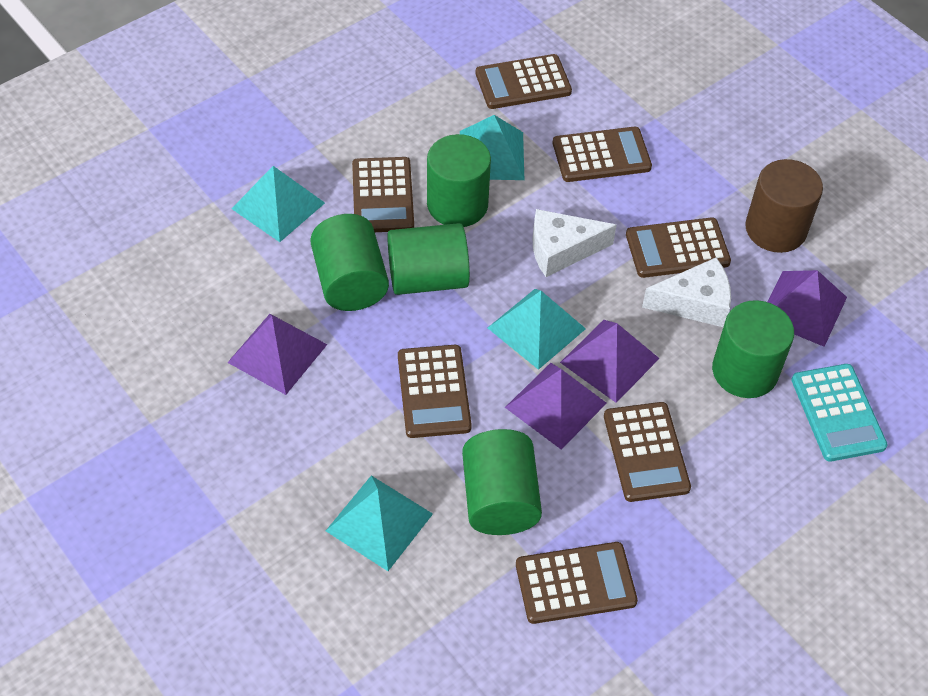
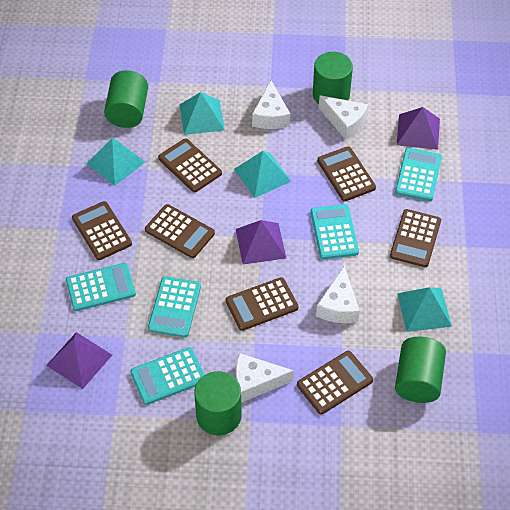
brown cylinder: [745,159,823,253] = 1 -> none = 0
green cylinder: [310,214,389,311] [387,223,470,295] [427,134,491,227] [462,429,542,535] [712,300,794,398] = 5 -> [104,70,148,128] [194,371,242,435] [313,52,353,104] [395,337,446,403] = 4
purple pyramid: [227,314,328,395] [505,363,607,450] [560,320,660,403] [767,270,847,347] = 4 -> [46,332,112,389] [236,220,286,265] [397,107,440,150] = 3
turquoise calculator: [791,364,888,462] = 1 -> [66,263,136,311] [130,347,205,405] [148,276,201,338] [311,204,359,259] [395,148,442,201] = 5
white cheese: [533,209,617,277] [642,258,731,327] = 2 -> [236,353,294,402] [252,81,290,129] [316,266,360,323] [319,95,368,140] = 4

